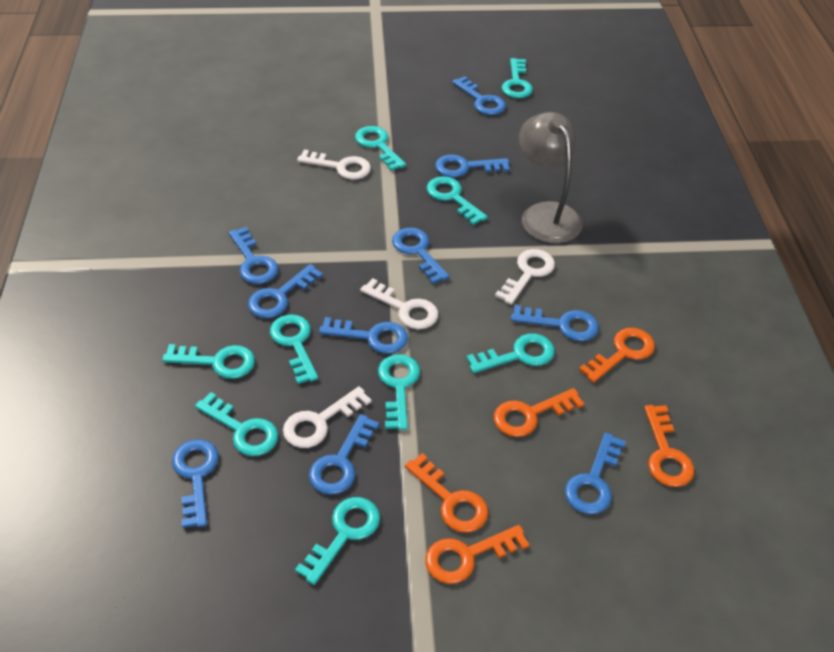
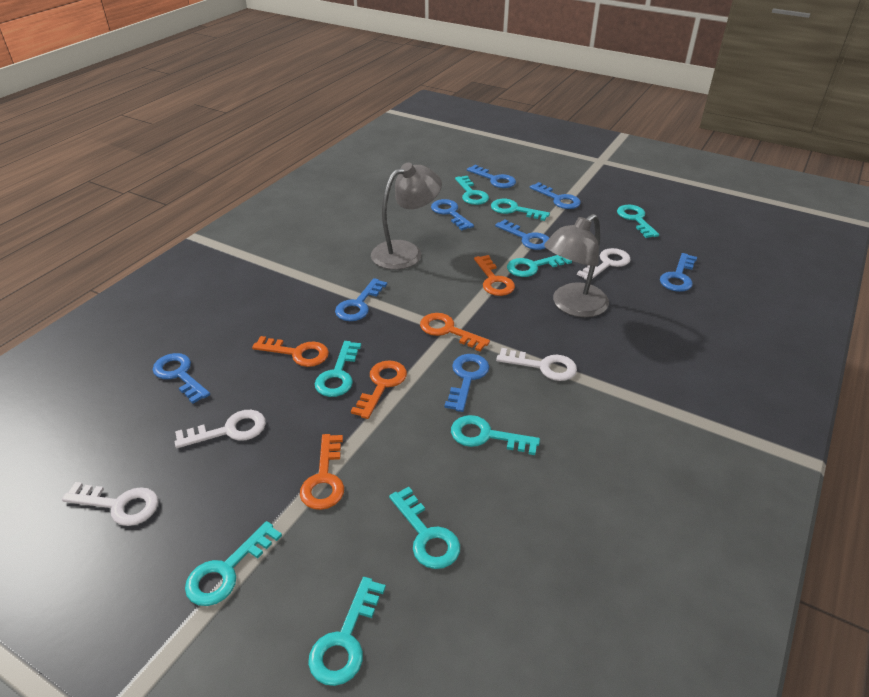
blue key: [172,439,219,528] [229,227,278,284] [248,264,323,318] [309,414,379,495] [319,317,408,354] [392,228,450,284] [435,154,510,178] [452,76,506,115] [511,305,599,341] [565,432,626,514] = 10 -> [153,353,210,404] [335,278,387,321] [431,199,474,230] [445,354,489,412] [467,165,516,188] [495,219,549,250] [530,182,581,209] [660,253,697,292] = 8
grey lamp: [519,112,583,243] = 1 -> [371,162,442,270] [544,214,609,317] = 2

